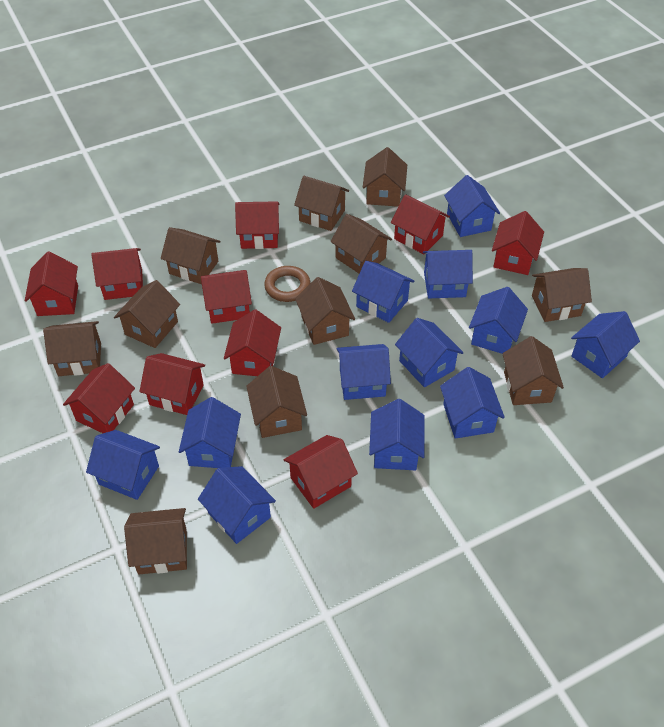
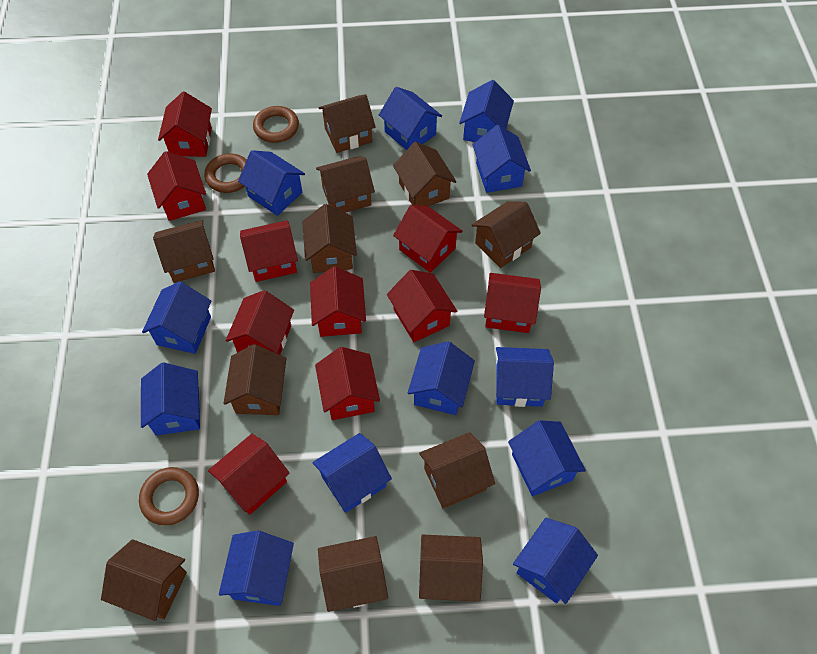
brown ring: [264,266,310,302] = 1 -> [139,467,199,525] [204,153,247,193] [253,106,299,143] = 3

